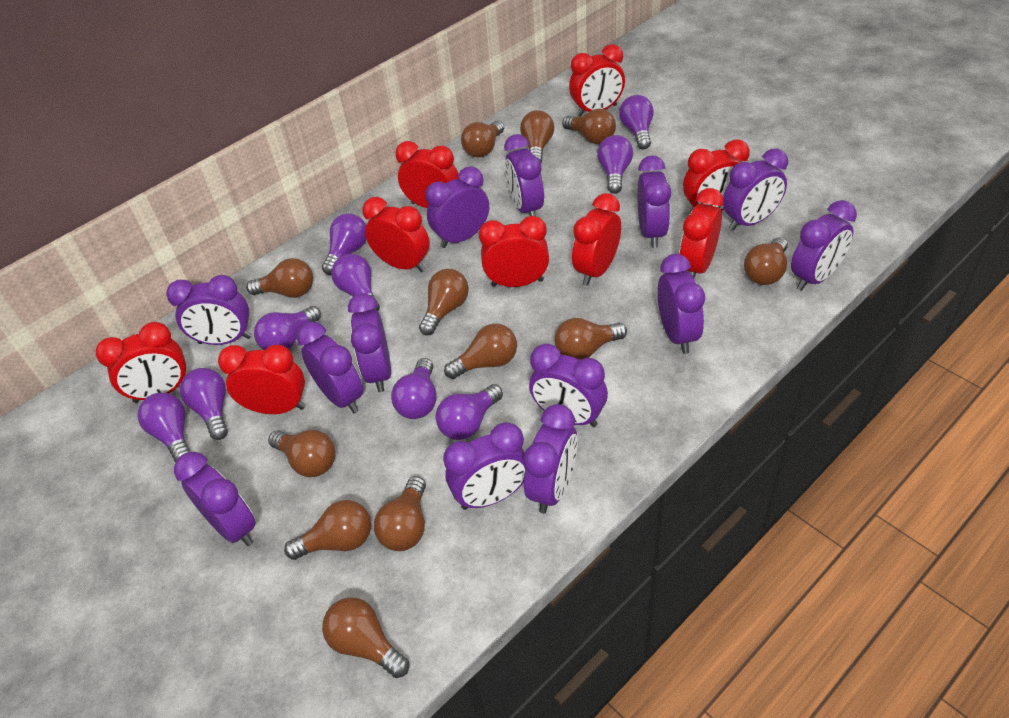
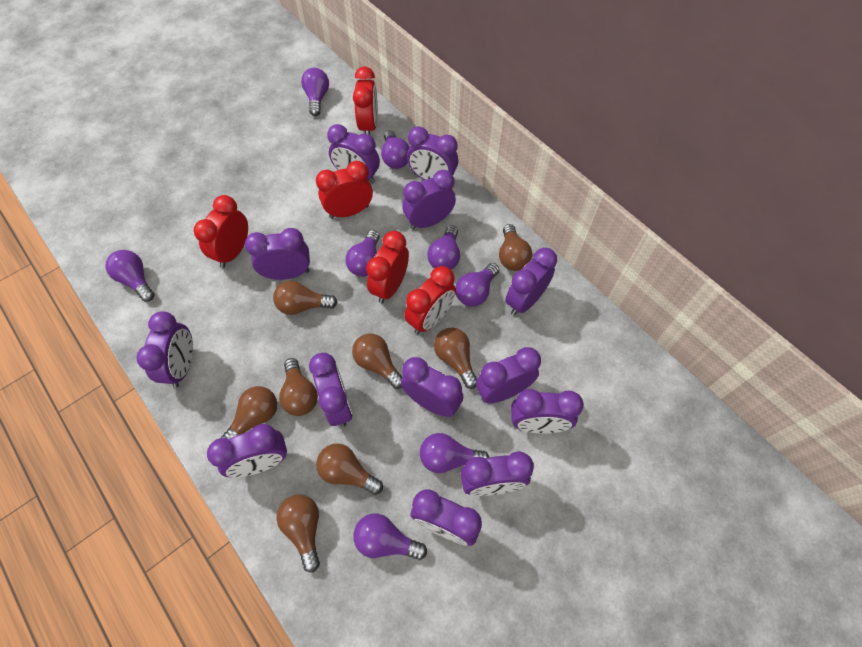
brown light bulb: [246,258,313,298] [268,430,336,477] [284,500,371,560] [322,597,409,678] [374,476,426,551] [419,269,469,336] [444,323,517,379] [461,121,504,157] [520,110,554,163] [554,318,627,360] [562,109,616,144] [744,237,788,285] = 12 -> [221,386,277,439] [273,281,338,315] [277,494,320,573] [279,358,318,416] [316,444,383,495] [352,333,402,389] [434,327,477,389] [499,224,532,271] = 8
purple light bulb: [138,393,190,463] [180,368,228,440] [254,306,321,350] [322,214,367,275] [331,254,380,311] [391,358,437,419] [436,384,503,440] [597,135,633,194] [619,95,654,149] = 9 -> [105,250,155,302] [301,68,329,116] [346,230,379,277] [353,513,427,560] [381,130,410,169] [420,433,489,473] [427,225,460,270] [455,263,500,307] = 8
red clock: [96,322,186,403] [218,345,305,414] [362,197,430,272] [395,141,459,208] [479,216,549,287] [569,44,625,116] [572,193,621,286] [679,188,724,278] [683,140,750,215] = 9 -> [194,195,248,268] [316,161,373,219] [353,66,378,135] [366,231,409,303] [405,266,456,334] = 5

